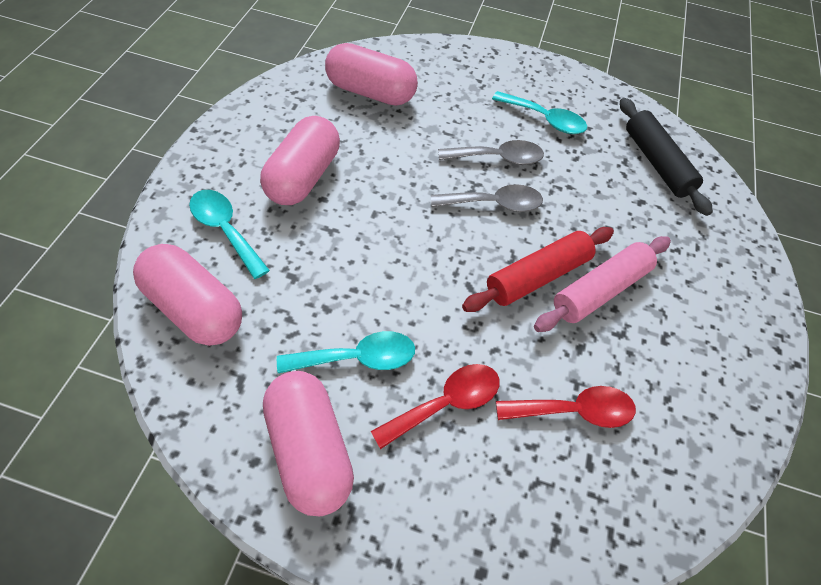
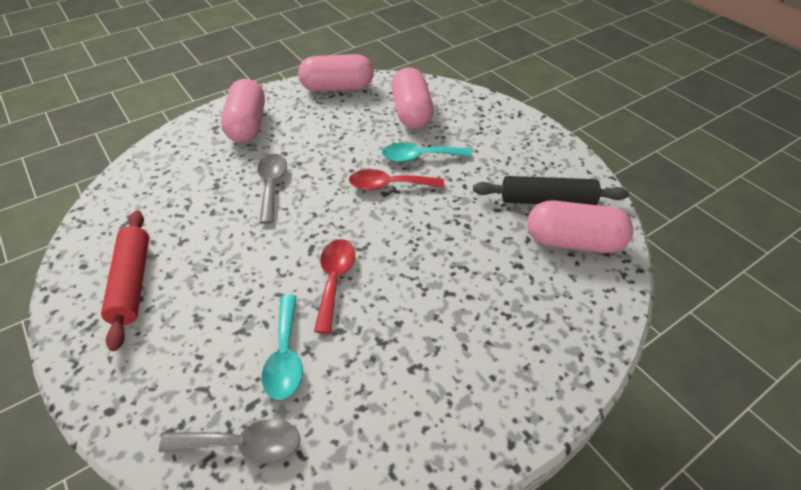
pink rolling pin: [534,236,671,332] = 1 -> none = 0
turquoise spoon: [189,190,270,279] [277,331,415,373] [492,91,587,134] = 3 -> [262,294,303,400] [382,143,472,162] = 2

